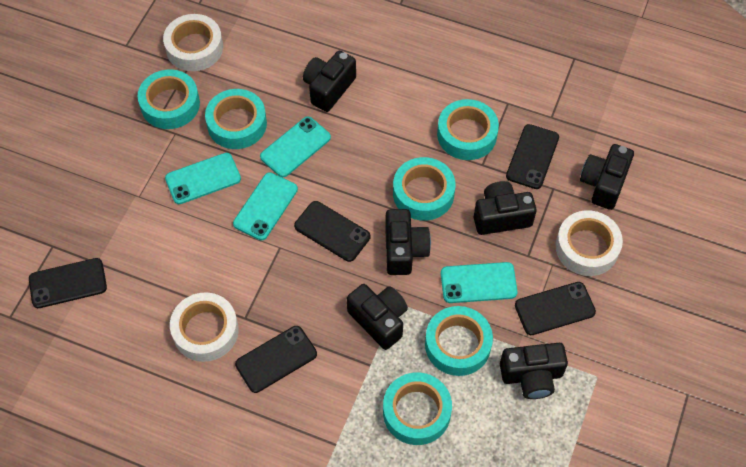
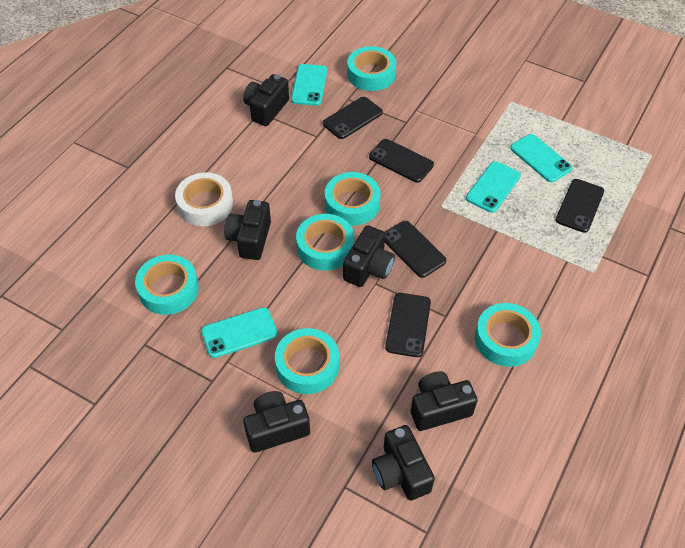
white tape: [163,14,223,71] [170,292,239,362] [555,210,623,276] = 3 -> [175,172,233,226] = 1

